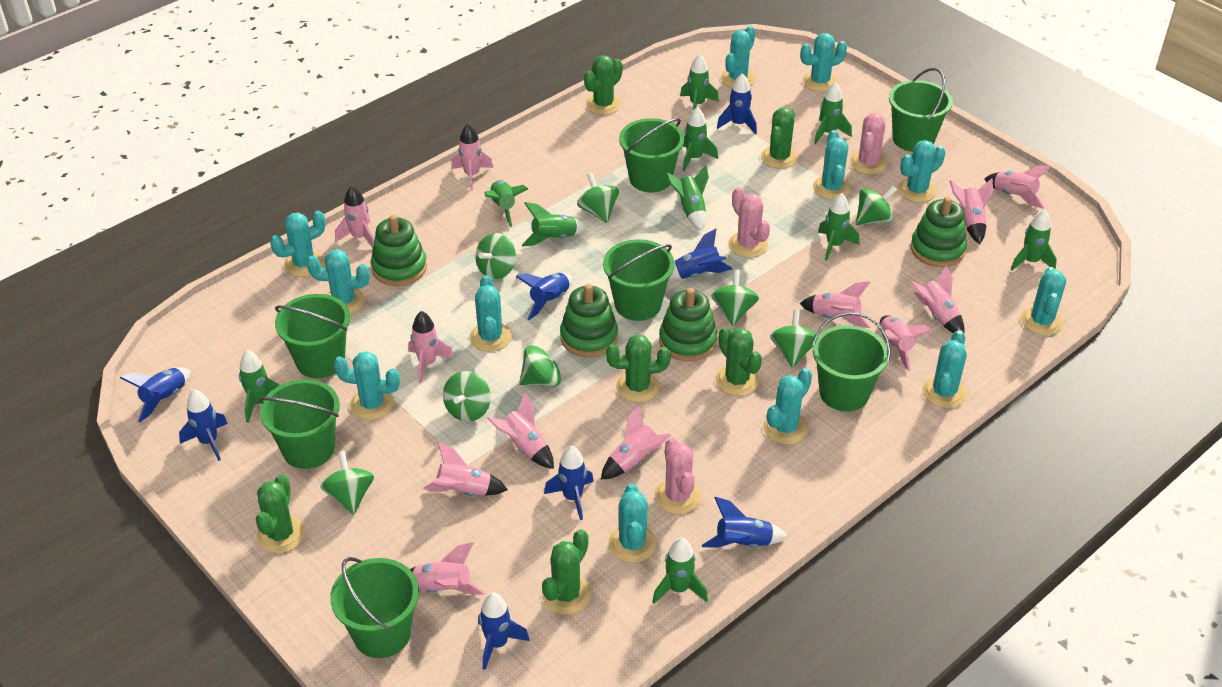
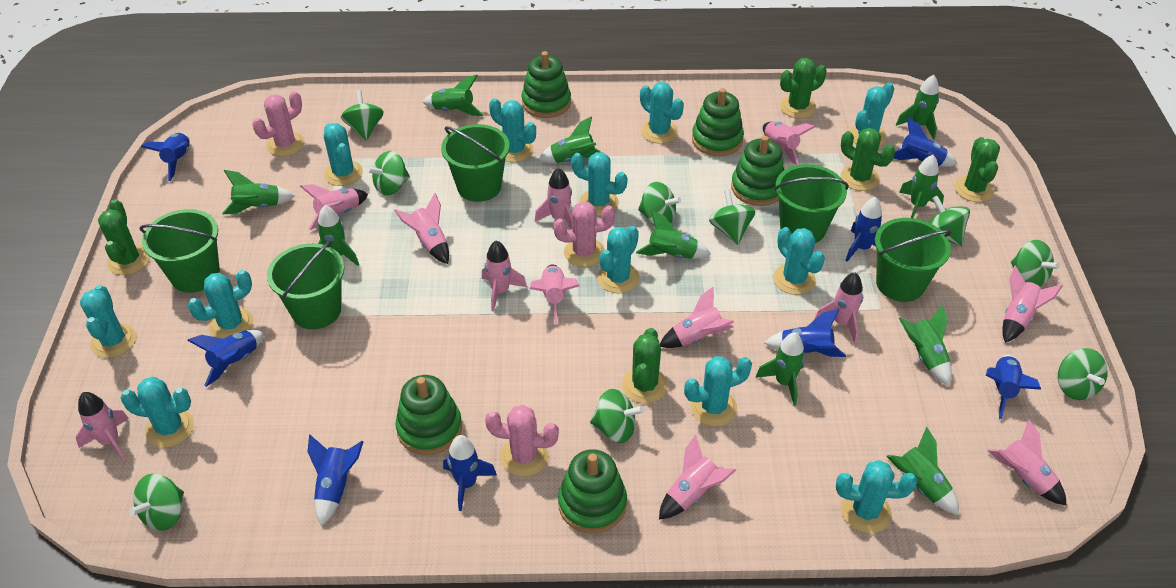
green bucket: [259,379,340,469] [275,294,350,378] [330,557,419,658] [603,239,675,321] [619,118,684,192] [812,312,891,411] [889,68,953,152] = 7 -> [139,209,220,293] [267,240,344,329] [441,124,510,202] [774,164,849,243] [875,218,952,302] = 5
green cactus: [256,474,305,553] [542,529,591,615] [584,55,623,115] [606,334,671,403] [715,327,762,396] [761,108,798,169] = 6 -> [98,199,150,275] [622,328,668,404] [780,58,827,118] [840,128,895,191] [954,137,1000,202] = 5
green spinning top: [321,451,374,514] [443,371,491,422] [475,233,516,279] [519,345,566,386] [577,173,619,223] [711,269,759,326] [770,309,816,368] [856,186,898,225] = 8 -> [129,474,184,531] [341,90,384,141] [366,151,410,196] [590,389,644,443] [638,182,681,225] [709,189,755,245] [929,196,970,246] [1011,240,1060,286] [1058,348,1108,400] = 9
green stacking toy: [371,215,427,286] [560,284,618,357] [659,288,717,362] [911,196,967,267] = 4 -> [395,375,462,455] [521,51,571,118] [558,449,627,534] [692,88,744,156] [731,136,784,206] = 5

